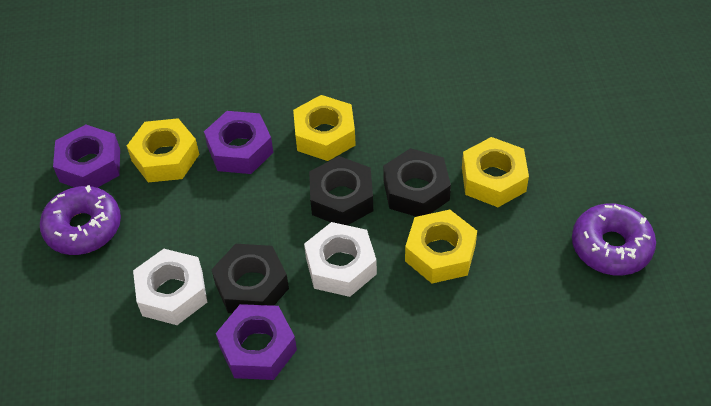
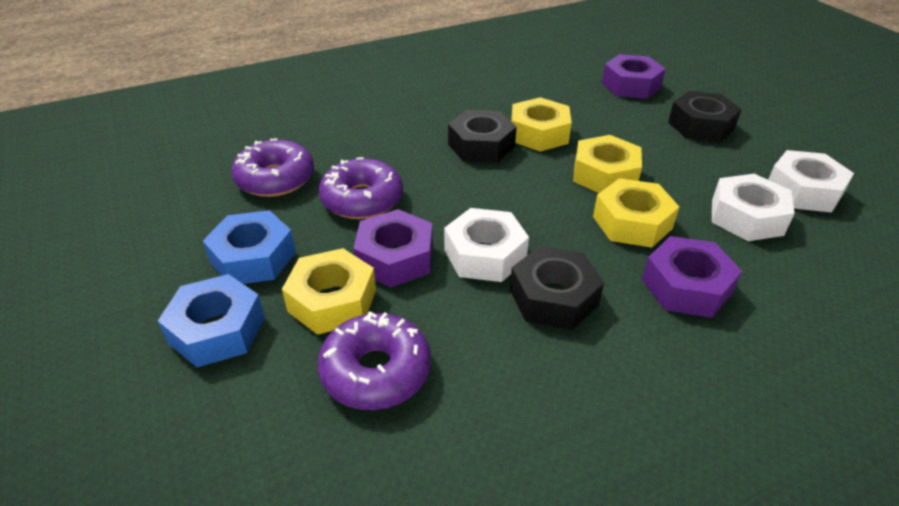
blue nut: none = 0 -> [158,274,265,367] [203,210,296,284] = 2
purple donut: [40,185,121,255] [572,203,656,276] = 2 -> [231,138,314,197] [318,311,431,410] [319,157,403,219] = 3
white nut: [133,249,207,325] [304,222,377,297] = 2 -> [444,208,529,282] [712,174,795,241] [768,150,854,213] = 3

